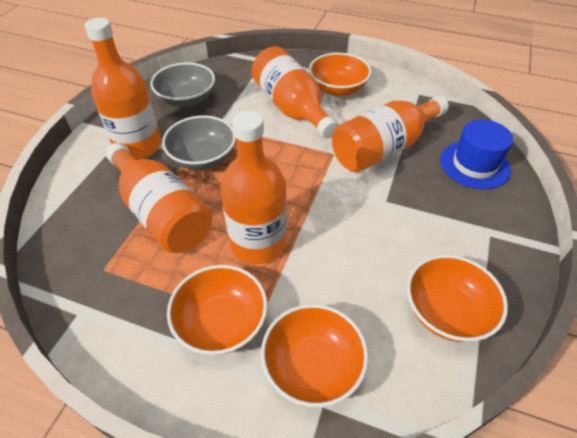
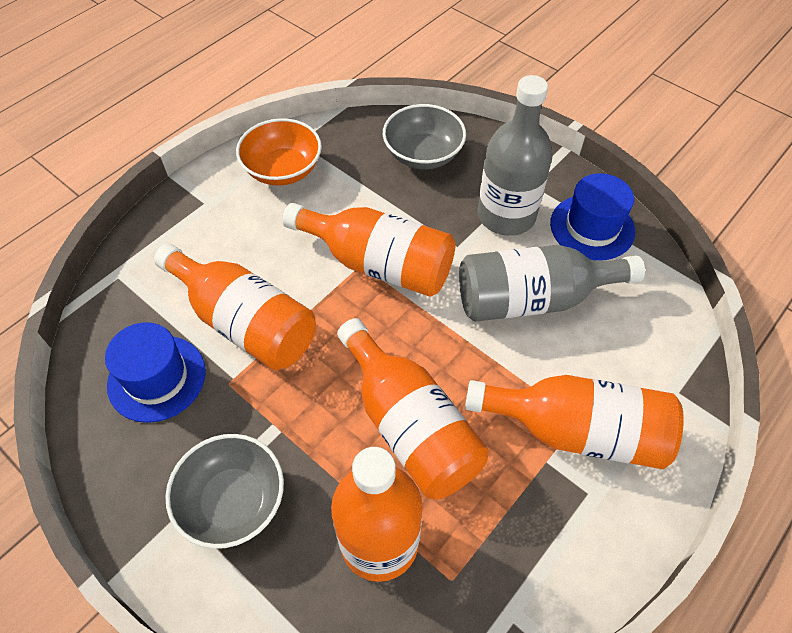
blue hat: [440,119,513,189] = 1 -> [105,322,206,423] [550,173,635,261] = 2
grey bottle: none = 0 -> [459,245,645,322] [478,75,553,236] = 2
orange bowl: [167,265,267,355] [261,304,368,408] [309,53,371,96] [407,255,508,342] = 4 -> [236,118,322,186] = 1

